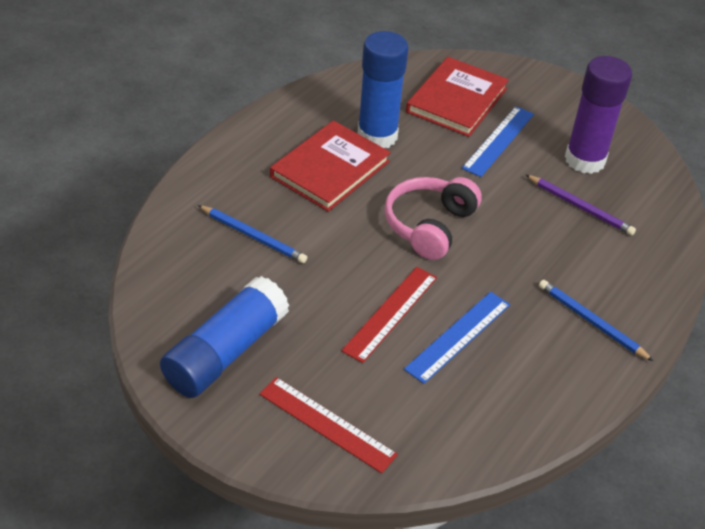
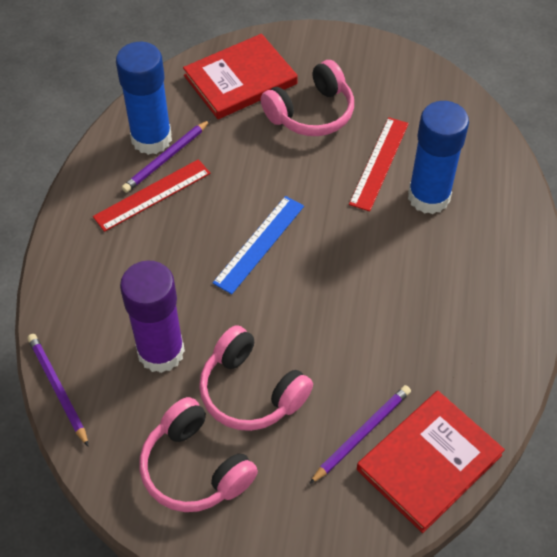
blue pencil: [198,205,307,263] [539,280,653,361] = 2 -> none = 0
blue ruler: [404,292,510,384] [462,106,534,177] = 2 -> [213,196,304,294] = 1
pink headphones: [385,177,482,260] = 1 -> [139,397,258,512] [199,325,313,431] [261,60,354,136] = 3
purple pencil: [525,174,636,236] = 1 -> [28,334,89,447] [122,120,210,193] [309,385,411,484] = 3

